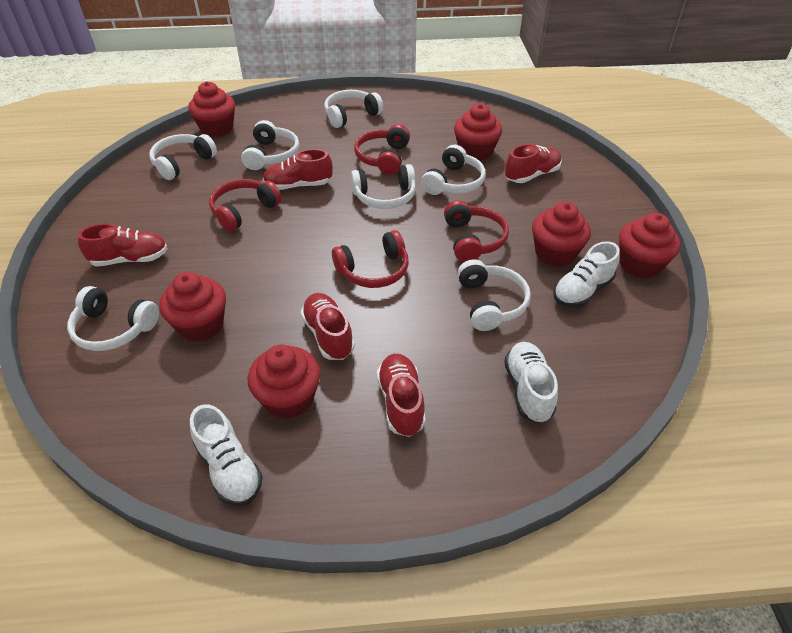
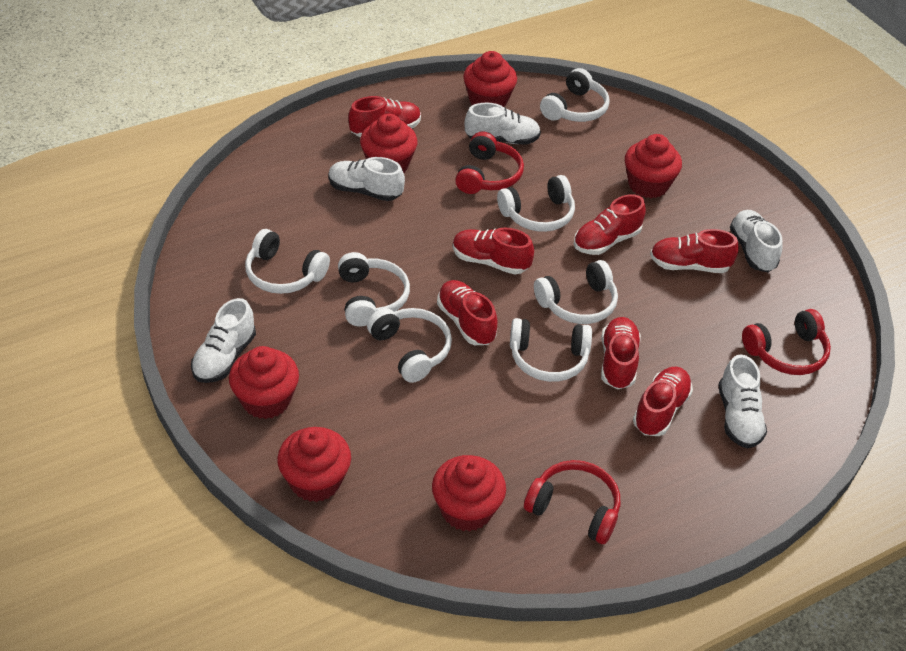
red headphones: [209,179,282,232] [332,230,409,288] [354,124,410,175] [444,200,509,262] = 4 -> [455,131,524,194] [524,460,620,544] [742,309,831,375] = 3
red shoe: [78,224,168,267] [263,149,333,190] [301,293,355,360] [377,354,426,437] [505,144,562,183] = 5 -> [348,96,421,137] [437,280,497,345] [453,228,534,274] [574,194,646,255] [601,317,641,389] [633,367,693,436] [650,229,739,273] = 7
white shoe: [190,404,263,506] [504,342,558,423] [553,241,620,308] = 3 -> [191,298,256,383] [328,157,405,201] [465,103,541,144] [718,354,767,448] [730,210,782,272] = 5

